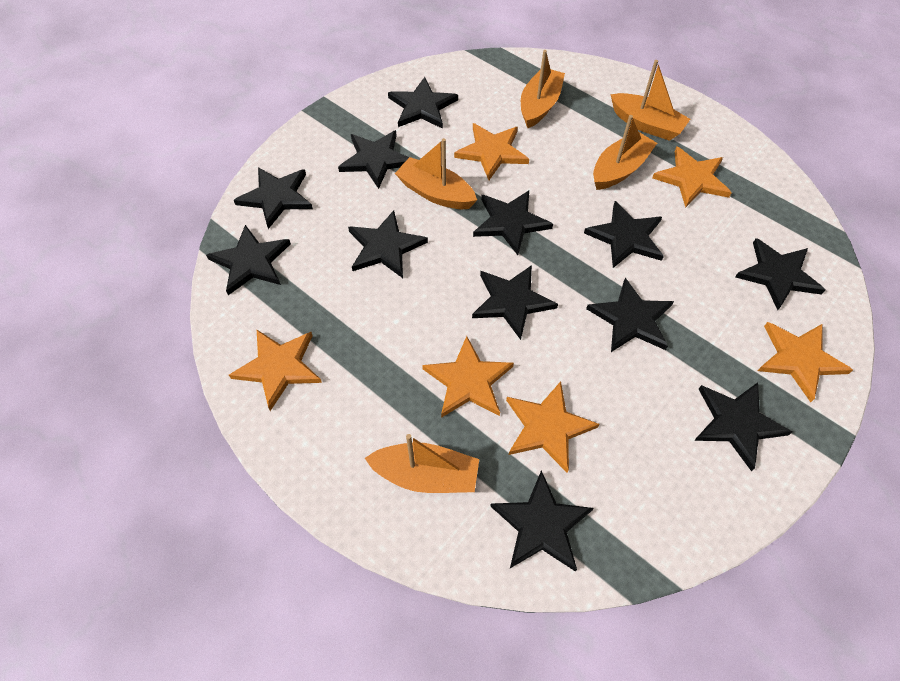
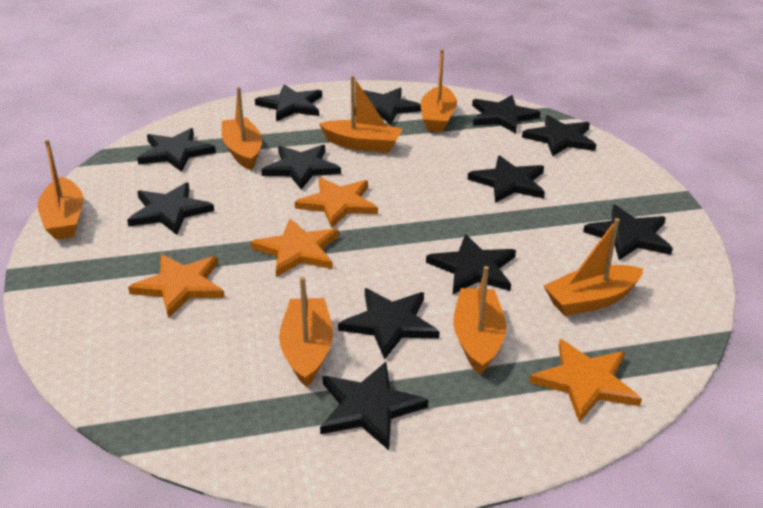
orange boat: [365,434,479,493] [395,138,477,209] [521,50,565,128] [593,115,657,190] [610,60,690,141] = 5 -> [38,139,84,240] [222,87,262,170] [279,277,333,387] [319,76,403,153] [421,49,457,132] [453,266,506,375] [544,218,643,316] = 7
orange star: [229,330,322,411] [422,336,514,418] [454,123,529,180] [506,381,599,473] [652,147,732,208] [758,322,853,402] = 6 -> [128,254,225,318] [251,219,339,277] [295,177,378,228] [529,339,642,422] = 4

